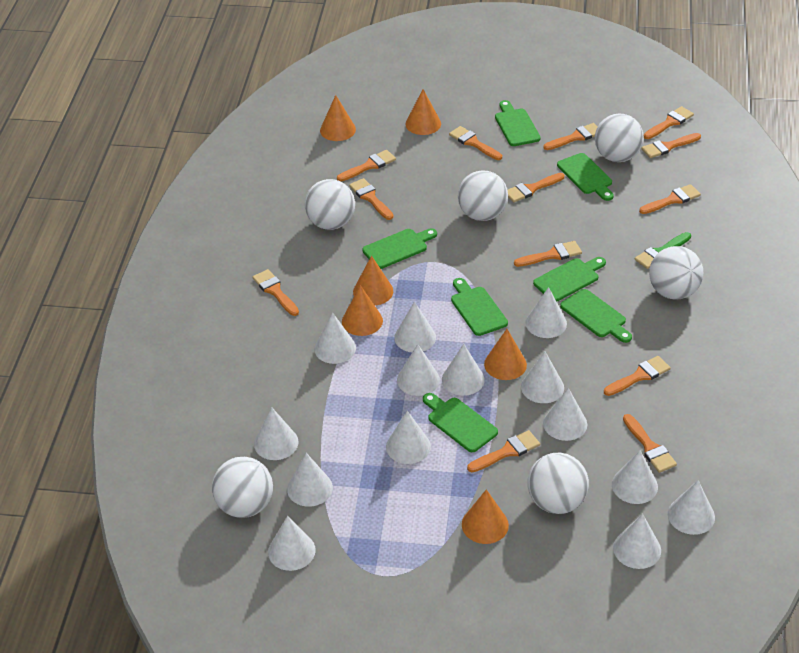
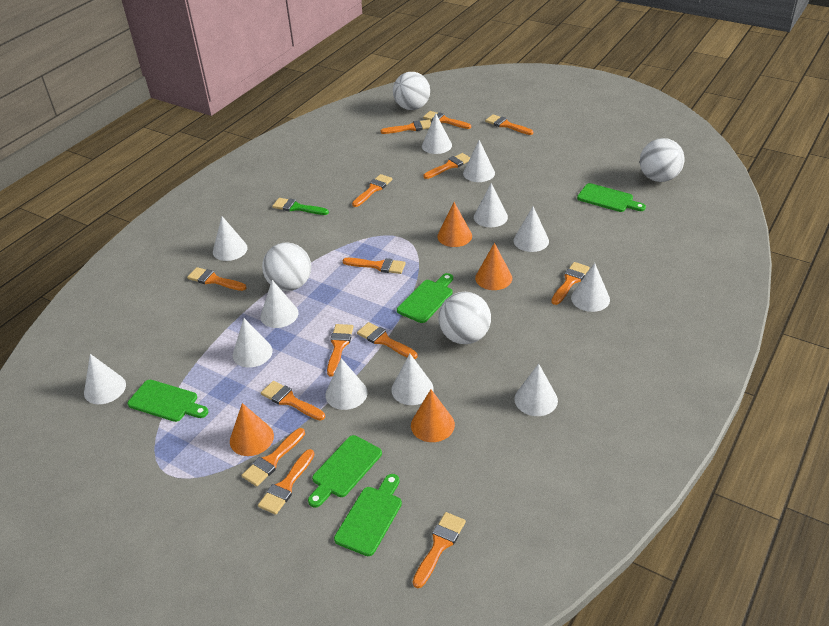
green cutting board: [362,228,437,269] [423,393,498,452] [451,278,508,336] [495,100,541,146] [533,257,606,302] [557,153,614,201] [560,289,632,343] = 7 -> [127,380,208,422] [308,435,382,507] [334,474,402,556] [397,273,453,323] [577,183,646,212] = 5
orange brush: [253,269,299,316] [337,150,396,181] [349,178,393,220] [449,126,502,160] [467,430,540,472] [508,173,564,202] [514,241,582,267] [543,123,598,150] [604,356,671,396] [623,414,677,473] [639,184,701,214] [641,133,701,158] [644,106,694,139] = 13 -> [187,267,246,291] [241,428,305,486] [258,449,315,515] [261,381,325,420] [327,324,353,377] [342,258,406,274] [352,174,393,207] [357,322,417,359] [380,120,431,134] [413,512,466,588] [423,111,471,129] [423,153,470,179] [485,114,533,135] [551,262,590,305] = 14
orange cone: [320,95,356,141] [342,285,383,336] [353,256,393,306] [405,89,441,135] [462,489,509,544] [484,329,527,380] = 6 -> [230,403,274,456] [411,389,455,442] [437,202,472,247] [475,243,512,290] = 4
white ball: [212,457,273,518] [305,179,355,230] [458,170,508,221] [527,453,589,514] [595,114,644,162] [649,246,703,300] = 6 -> [262,242,311,291] [393,72,430,110] [438,292,491,344] [640,138,685,182] = 4
white cone: [254,408,299,460] [268,516,316,571] [287,453,333,507] [314,312,356,364] [386,411,431,464] [394,302,436,352] [397,344,440,396] [442,344,485,396] [521,352,564,403] [525,287,567,338] [543,388,587,441] [612,450,658,504] [613,514,661,569] [668,480,715,535] = 14 -> [84,354,126,404] [213,216,248,261] [233,318,273,367] [260,280,299,328] [325,358,368,410] [391,354,434,405] [422,113,452,154] [463,140,495,182] [474,183,508,227] [513,206,549,252] [514,364,558,416] [571,263,610,312] = 12

